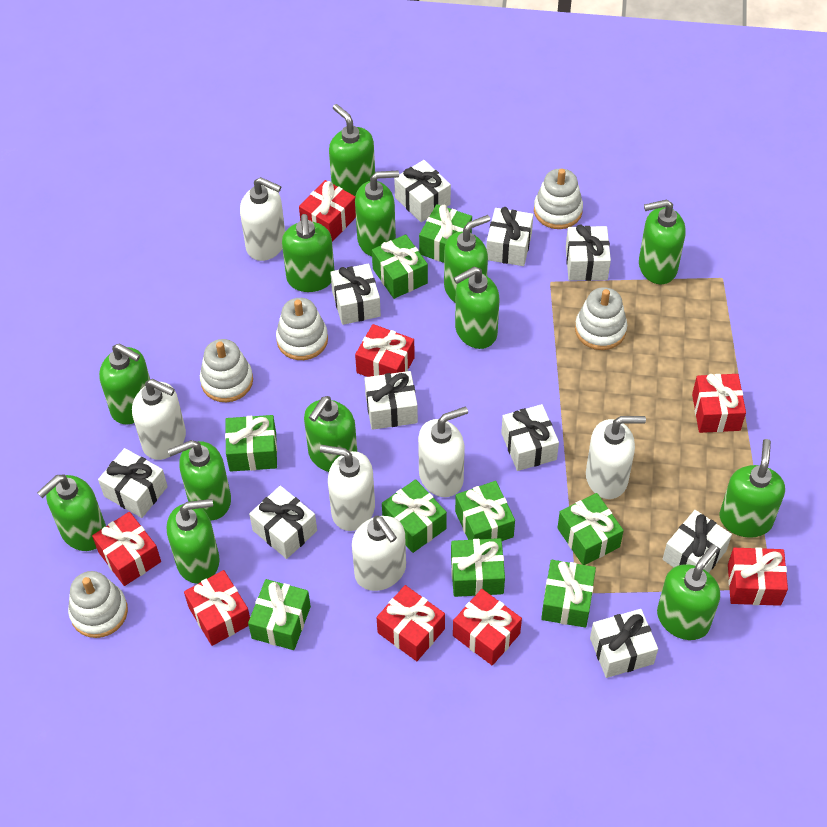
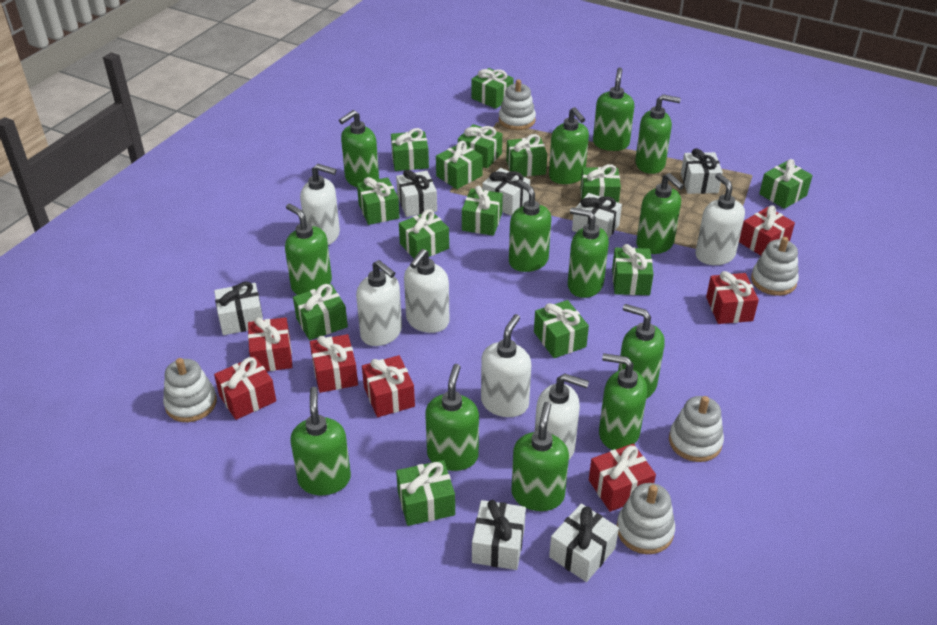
green gift: [225,415,277,472] [248,579,311,650] [372,234,428,299] [382,479,447,553] [419,204,472,263] [451,538,505,597] [455,481,515,541] [541,560,596,628] [557,493,624,565] = 9 -> [293,284,348,340] [357,177,400,225] [391,128,429,171] [396,460,455,526] [399,209,449,258] [436,141,483,189] [458,124,502,168] [462,185,503,236] [471,68,514,109] [506,134,547,177] [534,300,589,358] [580,164,621,203] [612,244,654,295] [759,159,813,209] = 14
red gift: [92,512,161,586] [184,570,250,646] [299,180,356,242] [355,324,415,377] [376,585,445,661] [453,589,522,665] [692,374,746,433] [728,547,788,606] = 8 -> [214,356,276,420] [248,317,292,371] [310,334,358,393] [362,355,415,417] [589,444,656,512] [706,271,759,324] [739,205,795,256] = 7
white gift: [98,448,168,518] [249,486,317,559] [330,263,381,325] [364,371,418,430] [394,160,451,222] [486,207,533,266] [501,404,559,471] [566,224,611,281] [590,609,658,678] [663,510,732,573] = 10 -> [214,282,263,335] [396,170,437,217] [472,500,526,570] [482,168,530,216] [549,504,619,582] [572,193,622,239] [681,148,723,194] = 7

